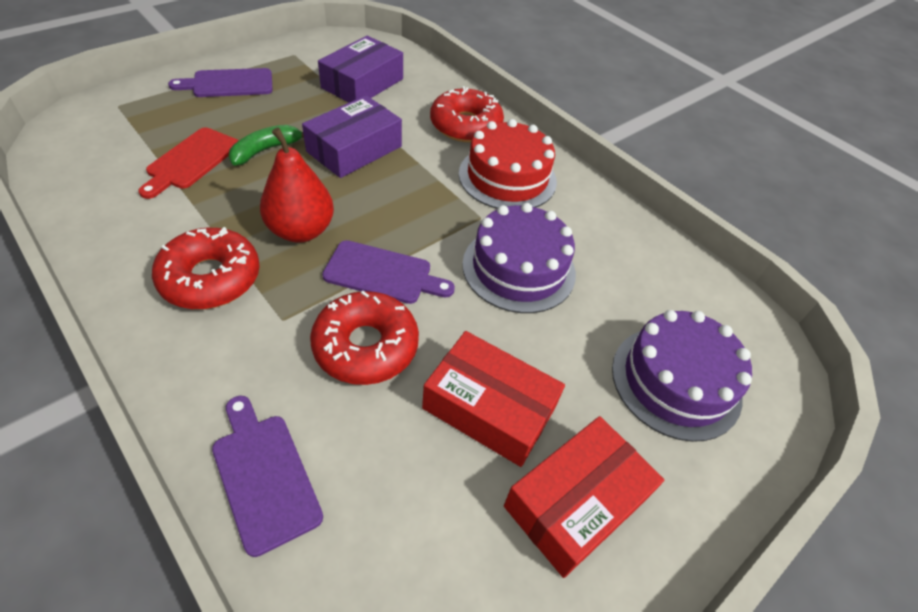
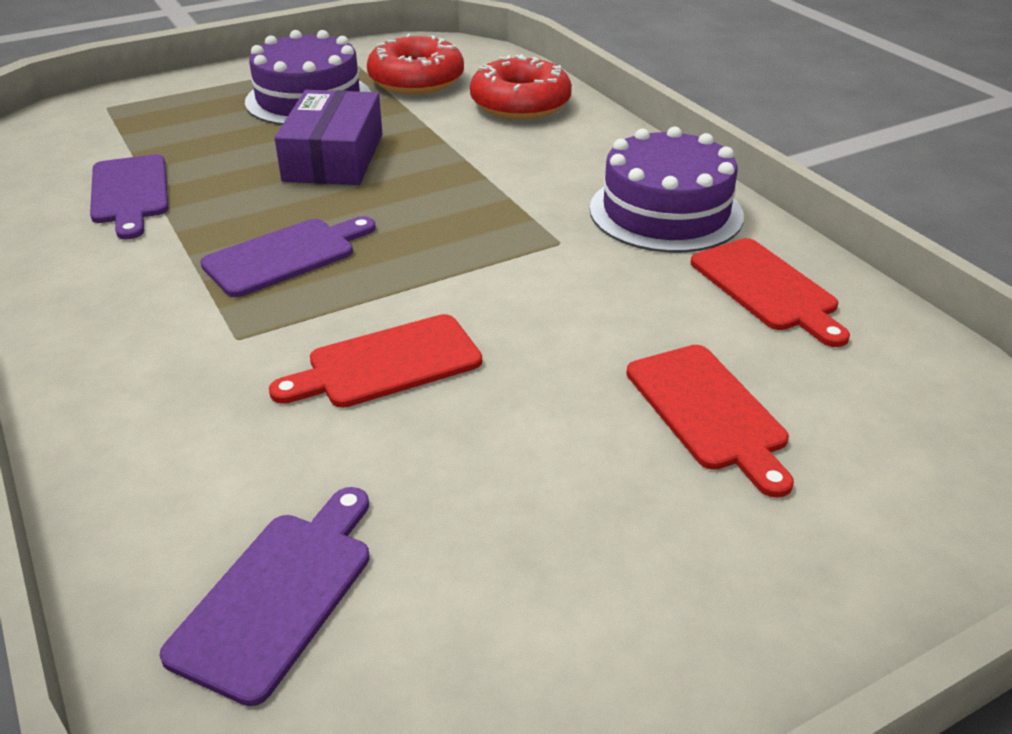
green banana: [229,125,304,166] = 1 -> none = 0
purple box: [302,95,402,178] [318,36,403,102] = 2 -> [275,90,382,185] = 1
red box: [422,331,565,467] [504,416,664,578] = 2 -> none = 0
red cake: [459,119,557,209] = 1 -> none = 0
red cutting board: [138,127,239,199] = 1 -> [269,314,482,408] [626,345,794,498] [691,238,850,347] = 3
red donut: [152,227,260,309] [310,291,419,385] [430,86,504,142] = 3 -> [367,34,464,94] [470,54,572,120] = 2
red pear: [260,127,334,242] = 1 -> none = 0

